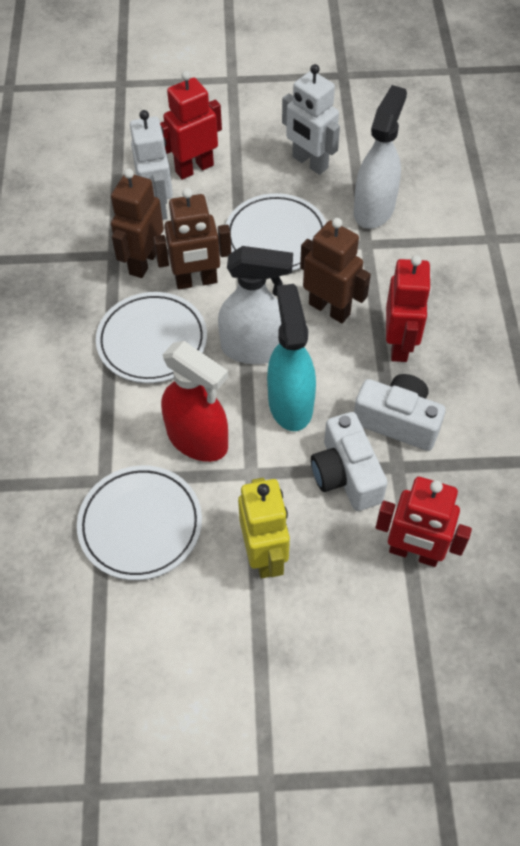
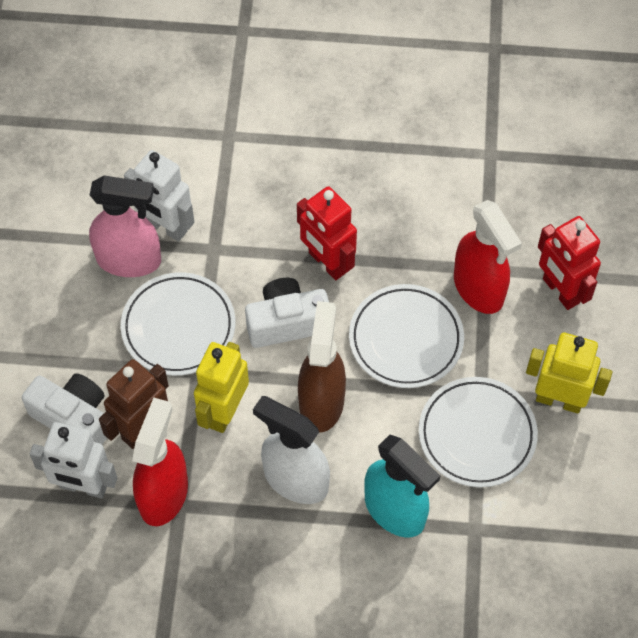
brown robot: [111,168,164,278] [154,188,231,290] [300,218,371,323] = 3 -> [99,359,169,449] = 1
brown spray bottle: none = 0 -> [298,301,346,432] = 1
pink spray bottle: none = 0 -> [89,176,161,277] = 1
red robot: [160,71,222,180] [376,477,472,567] [386,255,431,362] = 3 -> [297,186,357,280] [538,216,601,310] = 2
red spray bottle: [161,341,229,462] = 1 -> [132,398,188,526] [454,200,522,314] = 2
white spray bottle: [218,246,293,364] [354,85,407,229] = 2 -> [253,396,330,504] = 1
yellow robot: [238,478,290,578] = 1 -> [194,342,249,433] [526,333,612,414] = 2

